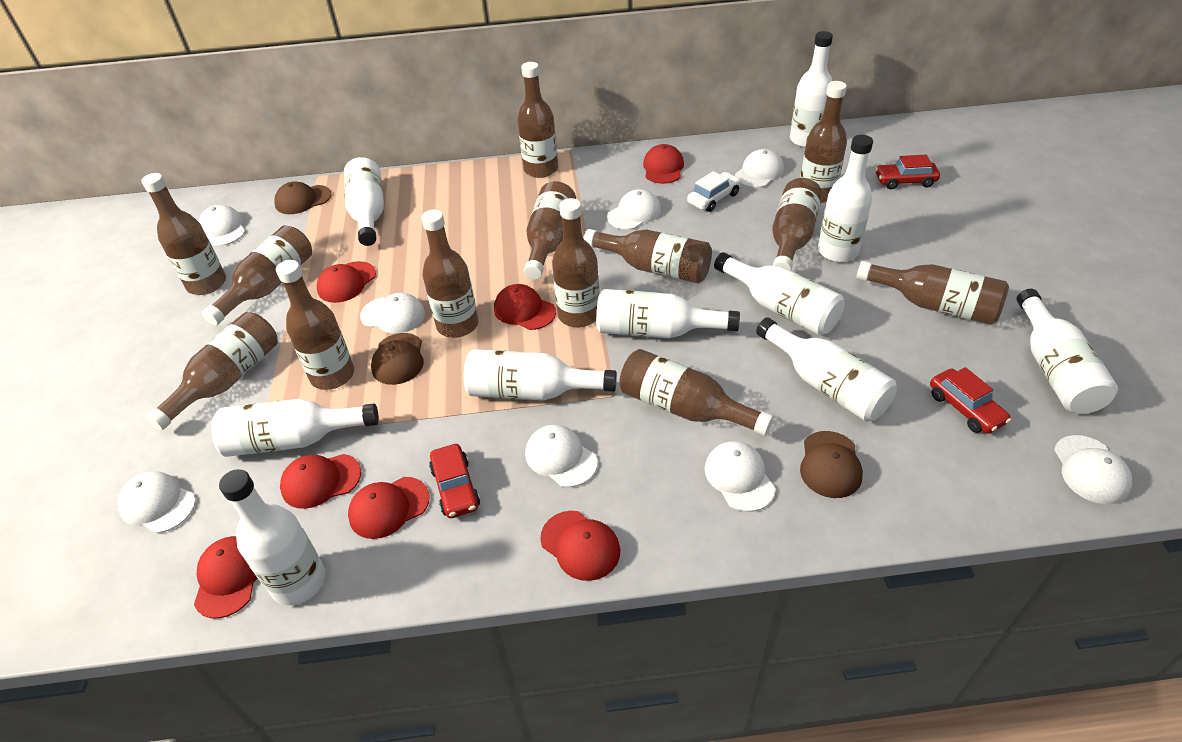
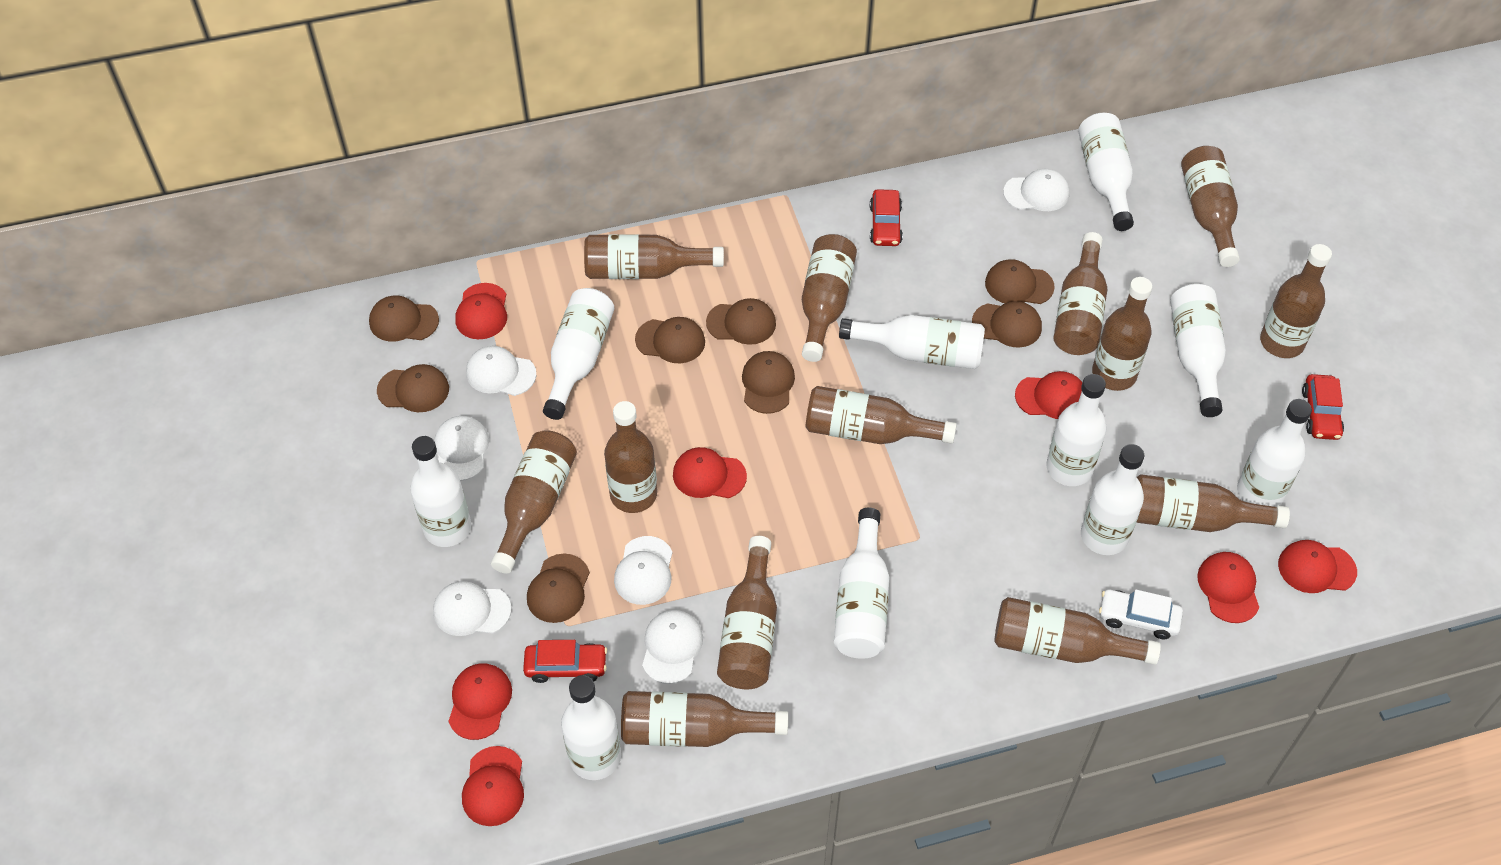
brown cap: [274,181,331,214] [371,333,424,385] [800,431,863,498] = 3 -> [369,296,439,342] [377,364,449,412] [527,554,590,623] [635,317,705,363] [706,298,776,345] [742,351,795,414] [972,301,1042,348] [985,259,1055,304] = 8
white cap: [118,471,196,533] [198,205,245,246] [360,293,425,334] [525,425,598,487] [607,189,661,230] [705,441,776,512] [735,149,784,188] [1054,435,1132,505] = 8 -> [433,581,511,636] [434,416,489,481] [466,346,536,396] [614,536,673,605] [642,610,703,684] [1003,169,1070,211] = 6

